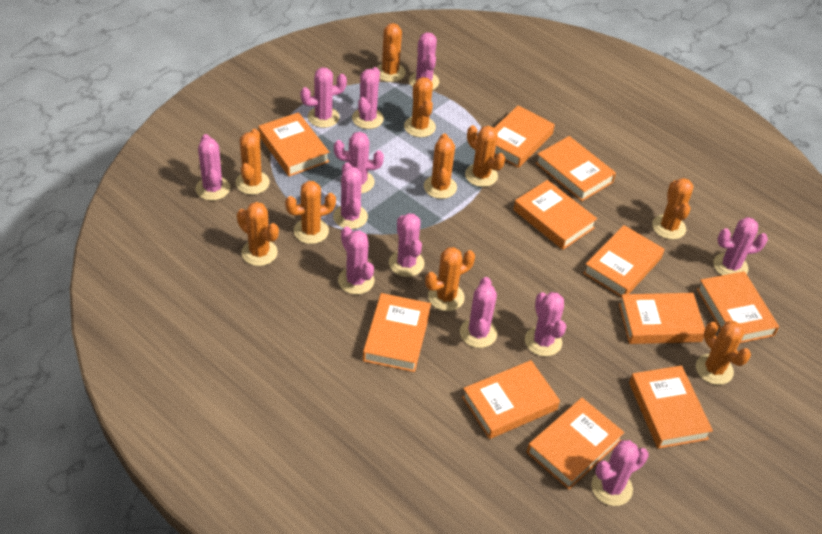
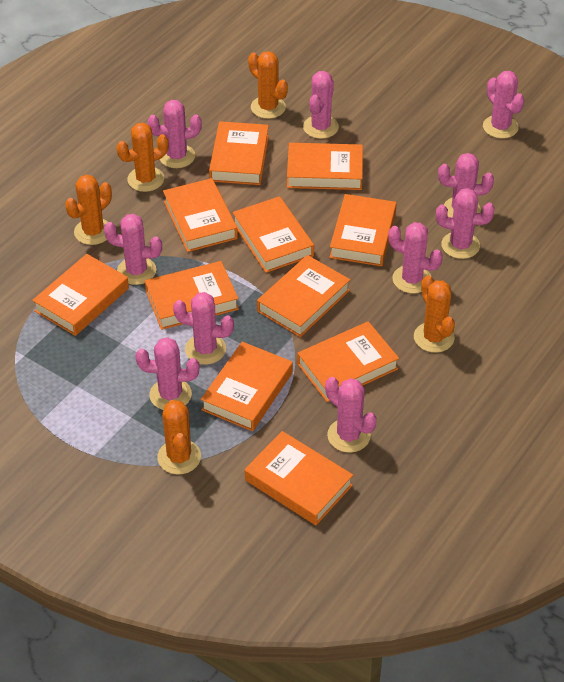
orange cactus: [235,129,270,195] [237,202,279,266] [285,181,336,244] [377,23,406,82] [404,77,436,137] [424,133,457,199] [425,247,475,311] [465,125,505,187] [652,178,693,240] [696,321,751,385] = 10 -> [65,174,112,245] [116,123,169,192] [157,400,201,475] [248,51,288,119] [414,275,455,353] = 5
pink cactus: [196,134,230,201] [300,67,347,128] [333,162,368,229] [334,132,384,193] [338,227,375,294] [352,67,384,129] [389,213,425,277] [409,32,439,90] [460,277,497,348] [525,292,566,357] [591,440,649,506] [713,217,768,275] = 12 -> [104,214,162,285] [135,337,200,410] [148,100,202,168] [173,292,234,365] [303,71,339,139] [325,377,377,453] [388,222,443,294] [436,188,495,259] [438,153,494,218] [483,71,524,139] = 10

